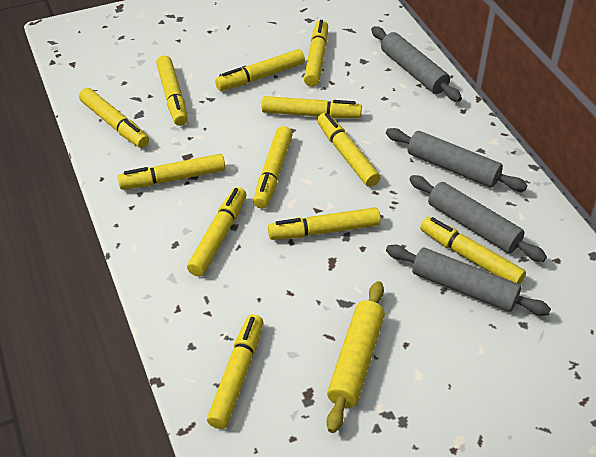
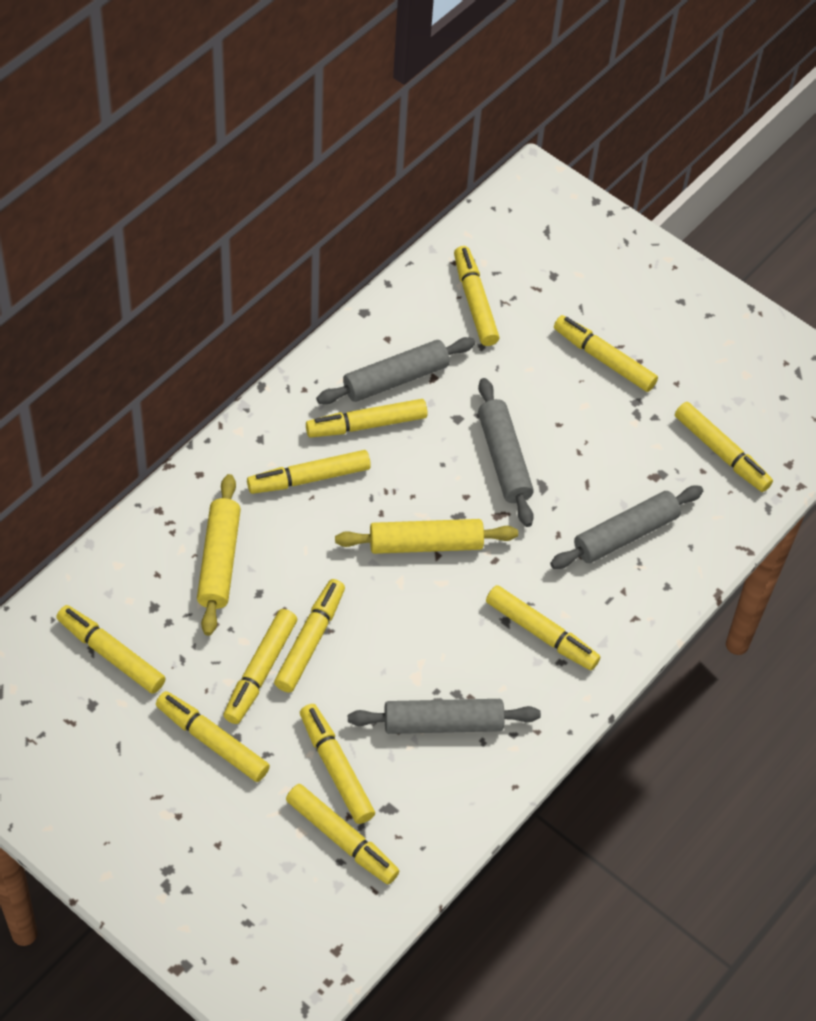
yellow rolling pin: [327,281,385,433] = 1 -> [197,474,241,636] [335,519,518,554] = 2

